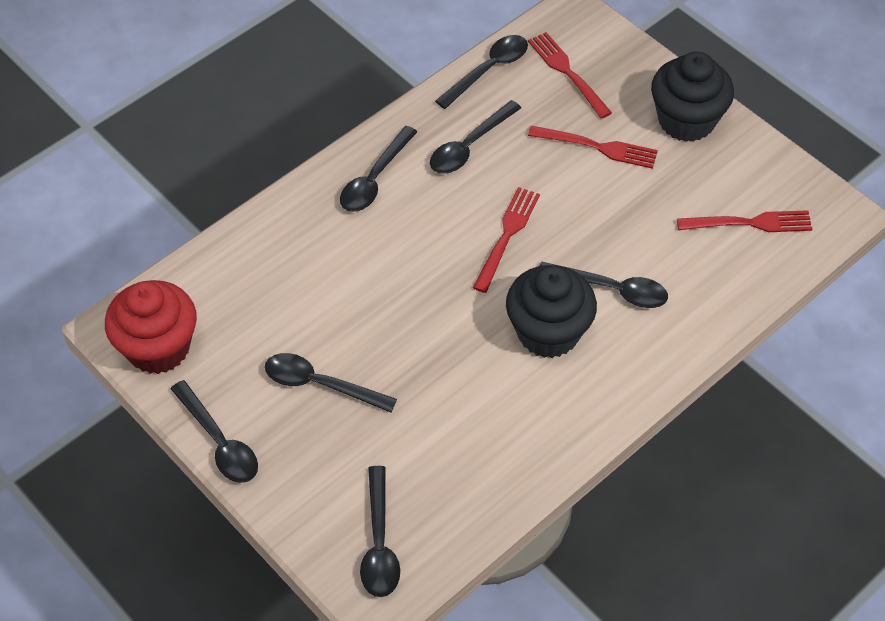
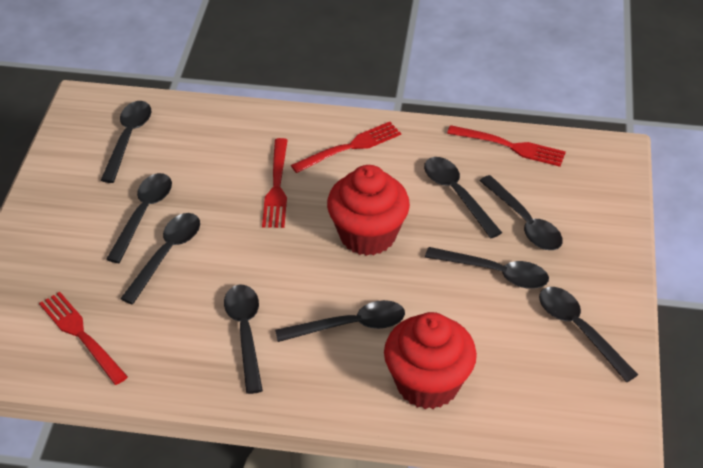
black cupcake: [506,265,597,358] [651,52,734,142] = 2 -> none = 0
black spoon: [170,380,258,483] [265,353,397,412] [340,126,417,212] [360,466,400,597] [430,100,521,174] [435,35,528,109] [540,262,668,308] = 7 -> [101,101,151,183] [106,173,172,263] [120,213,200,305] [224,285,263,394] [275,300,405,342] [424,157,502,238] [425,247,549,289] [480,175,563,250] [539,287,638,382] = 9
red cupcake: [105,280,197,374] = 1 -> [327,165,410,256] [384,312,477,409] = 2

